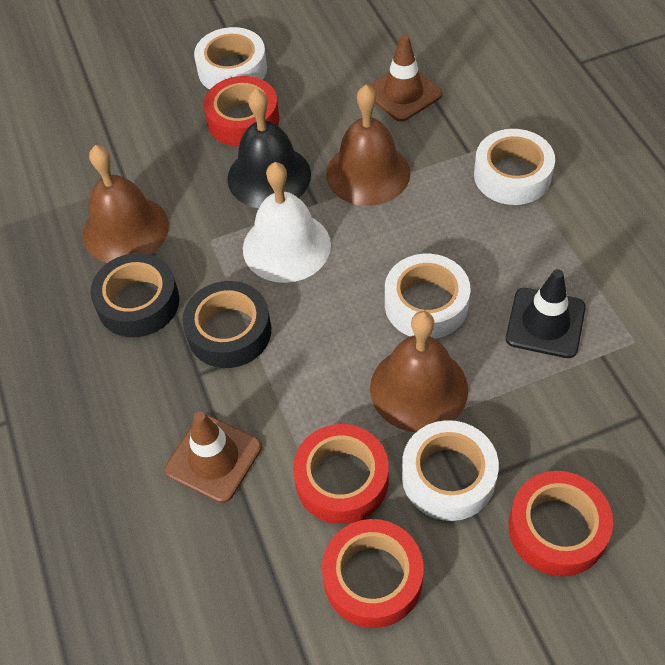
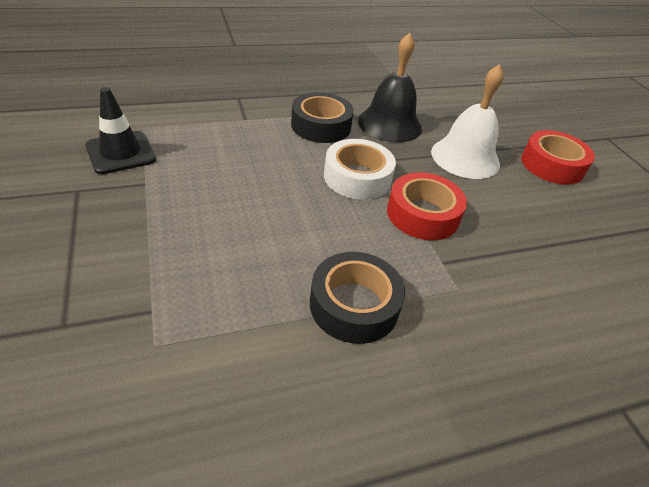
brown bell: [83,145,169,263] [326,85,410,206] [370,311,468,432] = 3 -> none = 0
brown traffic cone: [165,412,262,503] [368,34,442,122] = 2 -> none = 0
red tape: [204,76,279,147] [293,424,389,524] [322,519,424,628] [508,471,613,577] = 4 -> [387,172,467,240] [521,130,595,185] = 2
white tape: [194,27,267,90] [385,254,471,339] [402,420,499,521] [474,129,555,205] = 4 -> [324,139,396,200] = 1

